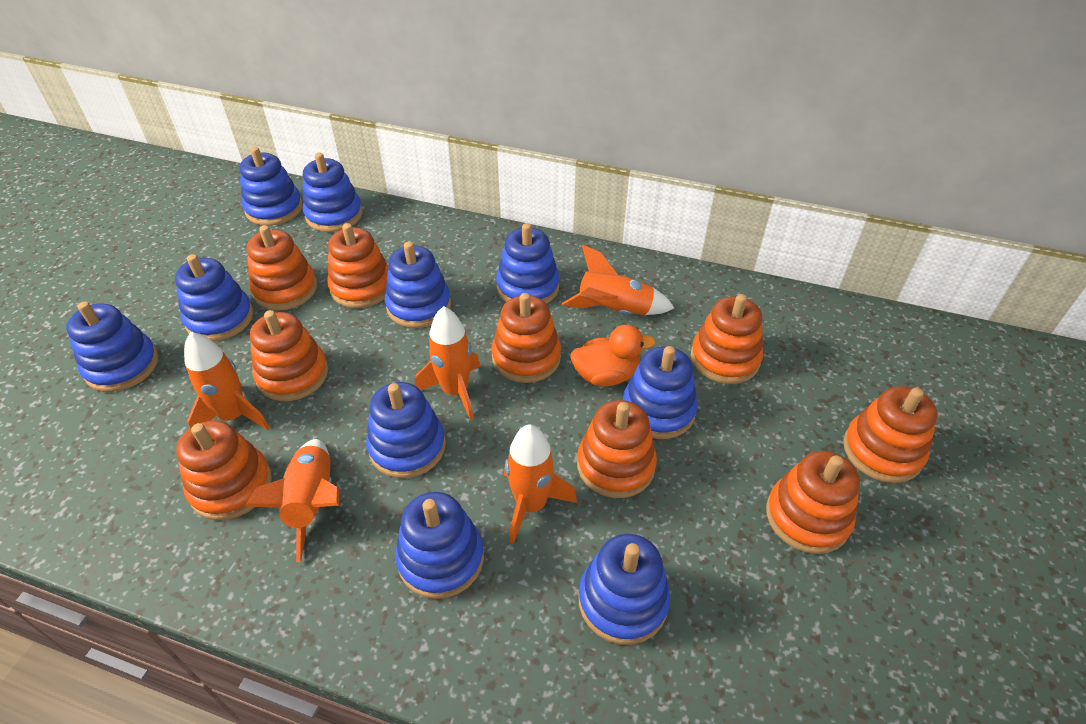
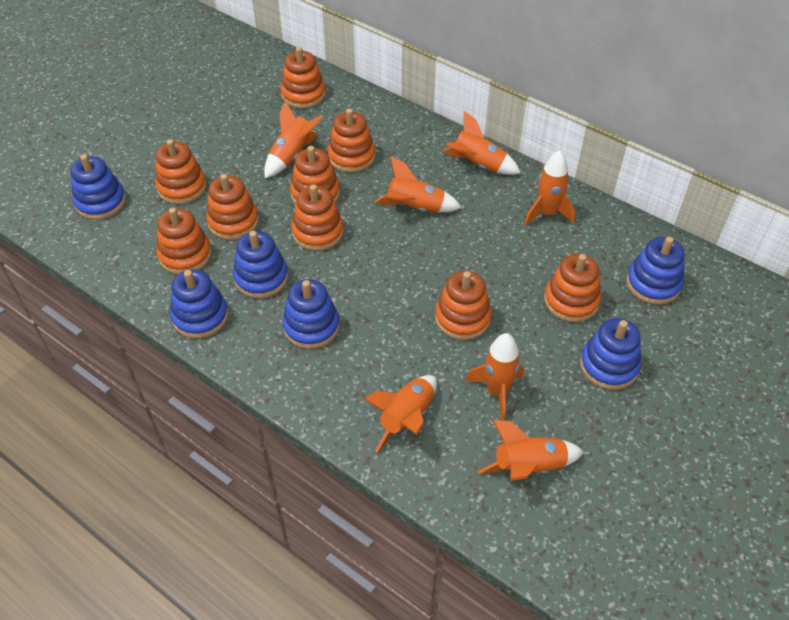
blue stacking toy: [66,301,158,392] [175,254,253,341] [239,147,302,226] [303,153,363,232] [366,382,446,478] [385,242,451,328] [395,492,484,599] [496,223,559,304] [578,534,671,645] [623,346,698,439] = 10 -> [71,154,126,220] [170,269,228,339] [233,231,288,298] [282,279,340,349] [580,318,641,390] [626,237,685,305] = 6
orange duck: [570,325,655,387] = 1 -> none = 0
orange rocket: [184,332,270,430] [244,439,340,562] [415,306,480,421] [504,424,577,544] [562,245,674,315] = 5 -> [264,102,323,178] [363,375,437,453] [375,157,462,213] [442,111,521,175] [465,333,524,421] [478,419,584,481] [525,150,575,225] = 7

